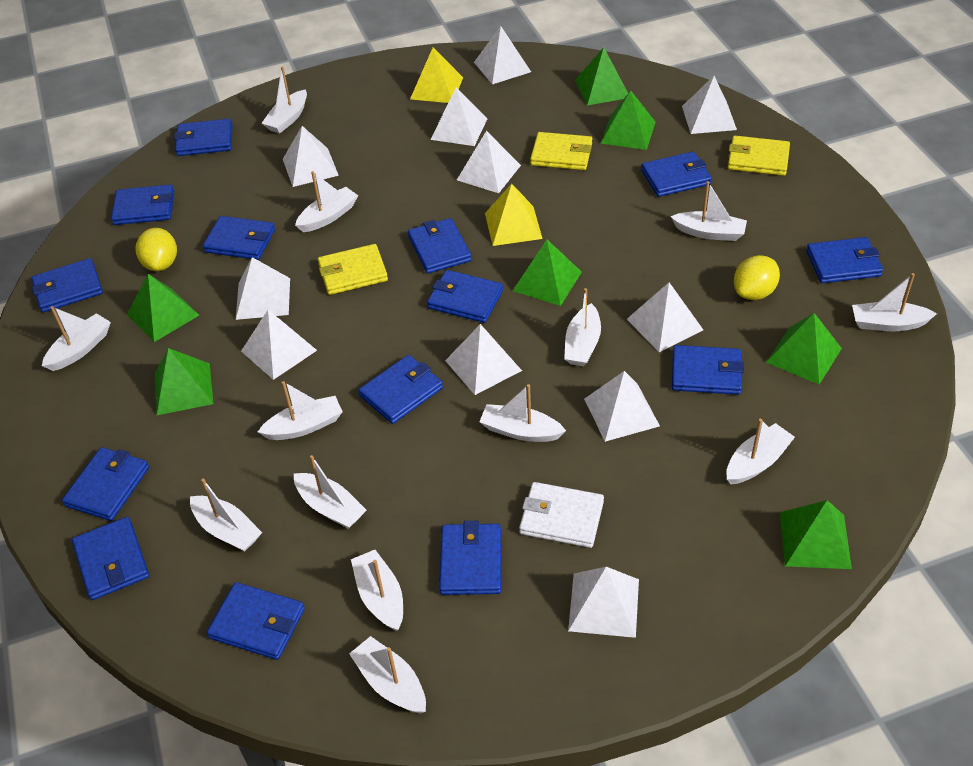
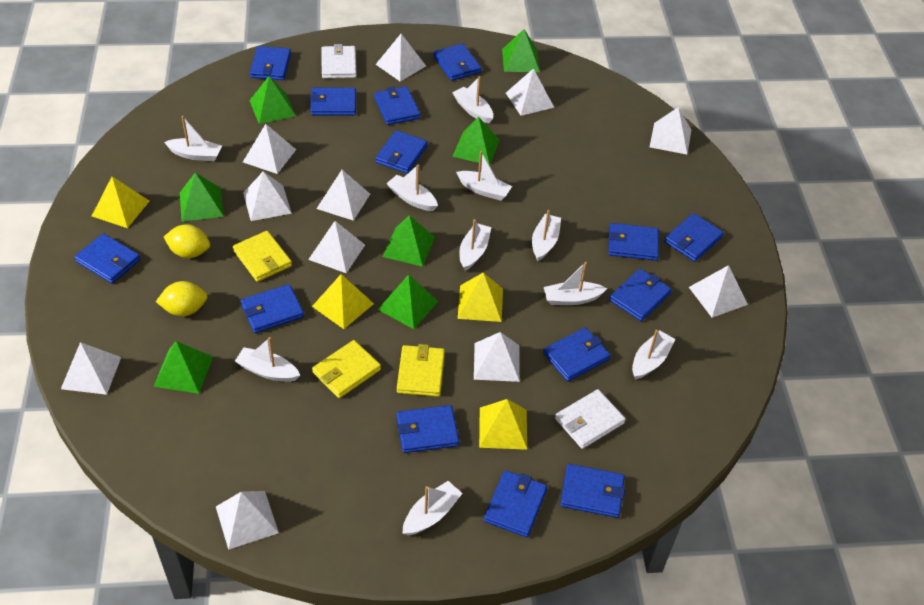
white boat: [42,306,111,371] [190,479,262,552] [258,381,343,440] [262,67,307,134] [294,455,367,529] [295,171,358,232] [349,636,426,714] [351,550,403,631] [480,384,566,442] [564,288,601,366] [671,181,747,241] [726,419,795,484] [852,273,937,331] = 13 -> [164,116,222,161] [235,337,300,382] [386,164,438,211] [402,481,463,535] [452,76,493,123] [456,151,512,201] [459,219,491,271] [532,210,561,261] [544,262,607,305] [632,330,676,379] = 10
white wallet: [519,482,604,548] = 1 -> [321,44,357,78] [555,389,626,449] = 2
yellow pyramid: [410,47,463,103] [485,184,543,246] = 2 -> [92,177,149,228] [312,274,374,329] [458,273,503,322] [479,399,527,450] = 4

